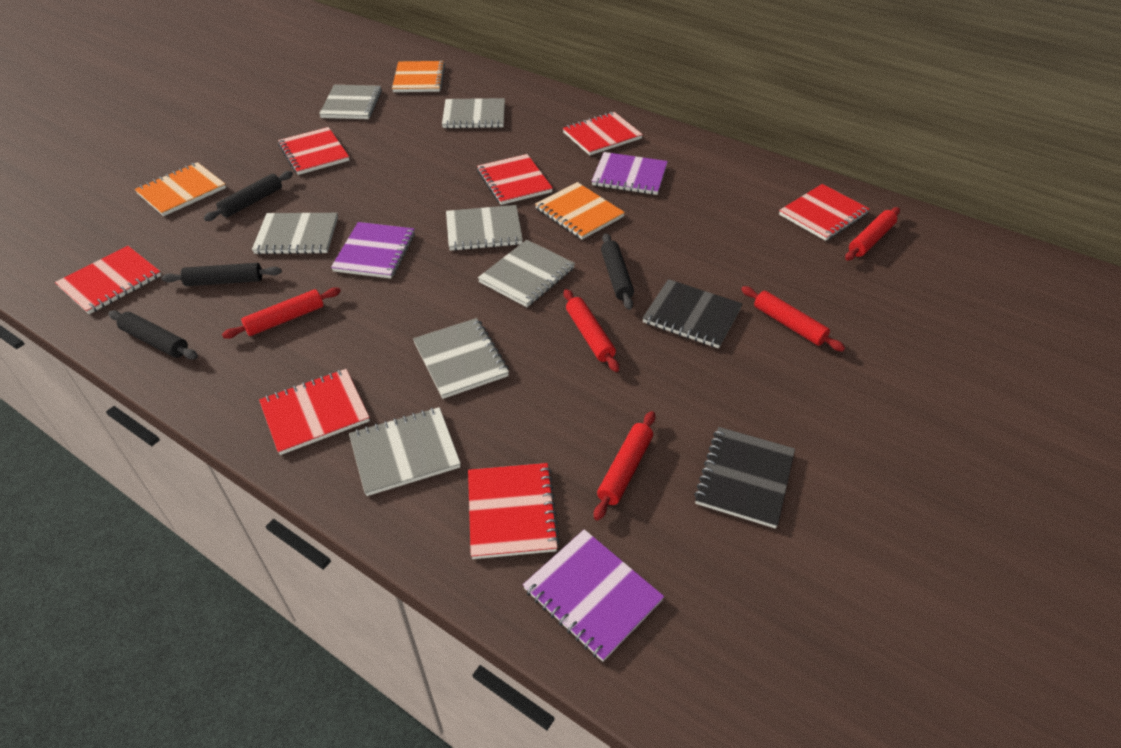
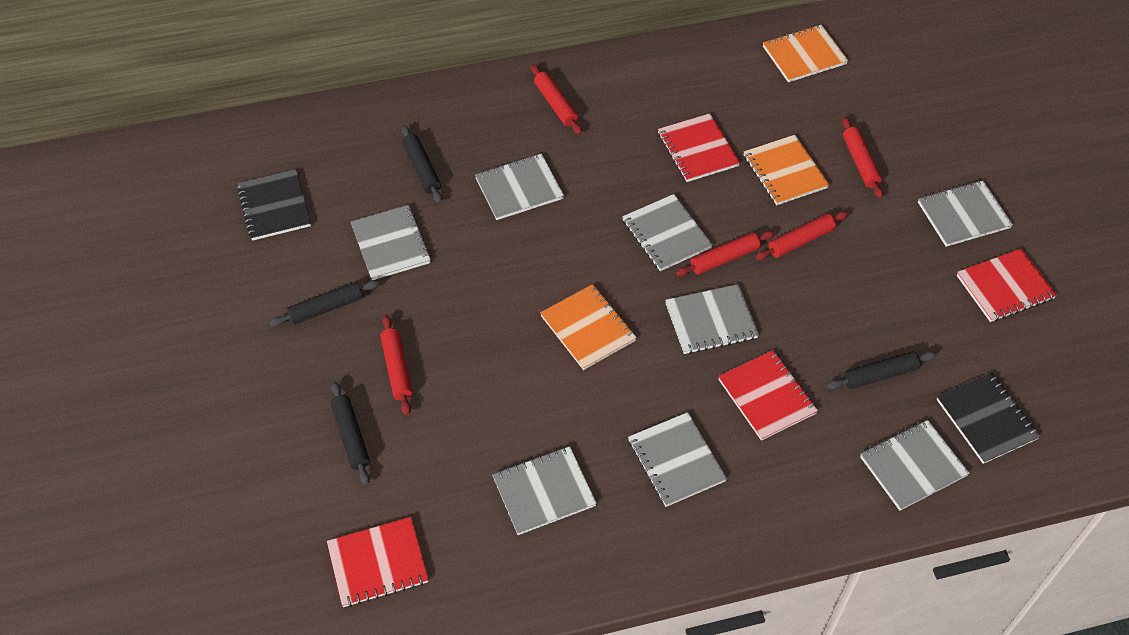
grey notebook: [252,213,338,254] [319,85,382,119] [349,407,461,496] [413,318,509,399] [442,98,505,129] [446,205,523,251] [478,240,575,307] = 7 -> [351,205,431,280] [475,154,564,220] [492,446,597,535] [622,194,713,271] [628,412,727,507] [665,284,759,354] [860,420,970,511] [918,181,1013,247] = 8
purple notebook: [331,222,415,279] [523,529,664,662] [591,152,668,195] = 3 -> none = 0
red notebook: [55,246,162,314] [259,369,370,455] [278,127,349,175] [468,463,560,559] [477,154,553,205] [563,112,643,155] [779,184,870,241] = 7 -> [327,517,429,607] [658,113,740,182] [718,350,818,441] [957,249,1057,322] = 4

